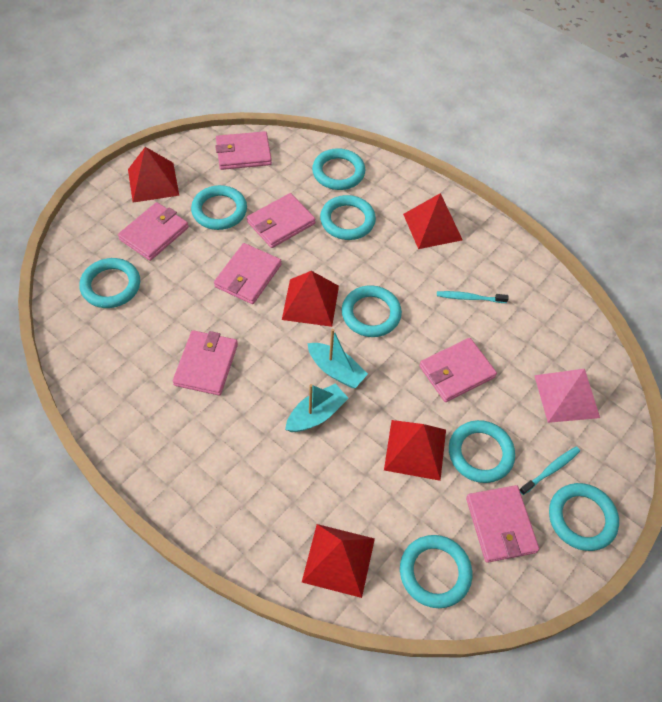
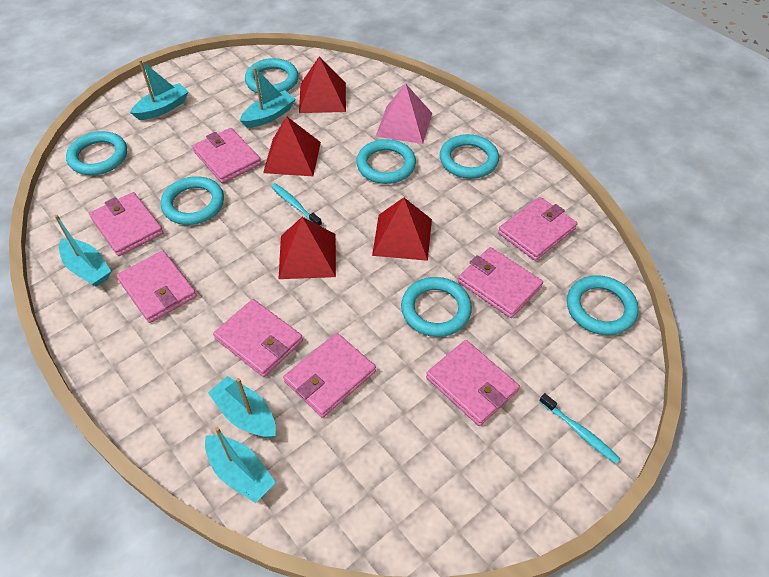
pink wallet: [118,202,189,261] [173,330,238,395] [214,243,282,304] [215,131,272,170] [247,193,316,248] [419,338,497,402] [466,485,539,563] = 7 -> [89,192,163,256] [117,250,197,323] [192,128,261,183] [213,299,303,377] [283,333,376,418] [426,340,520,426] [458,247,543,318] [498,197,577,261] = 8
red pyramid: [128,147,179,203] [282,271,339,327] [302,524,375,598] [384,420,446,481] [403,193,462,249] = 5 -> [263,116,321,176] [279,217,336,279] [299,56,346,113] [372,197,432,261] = 4
turquoise boat: [285,383,349,432] [308,329,368,388] = 2 -> [55,215,111,287] [130,60,189,120] [205,427,276,503] [208,376,276,438] [240,67,295,128] = 5
turquoise ring: [80,258,140,308] [191,185,247,230] [312,148,365,190] [320,195,376,240] [342,285,402,337] [400,535,472,608] [449,420,515,483] [549,483,619,551] = 8 -> [66,131,127,175] [161,176,224,225] [245,58,298,94] [356,139,416,184] [401,277,472,337] [440,134,499,179] [567,275,638,335] = 7

